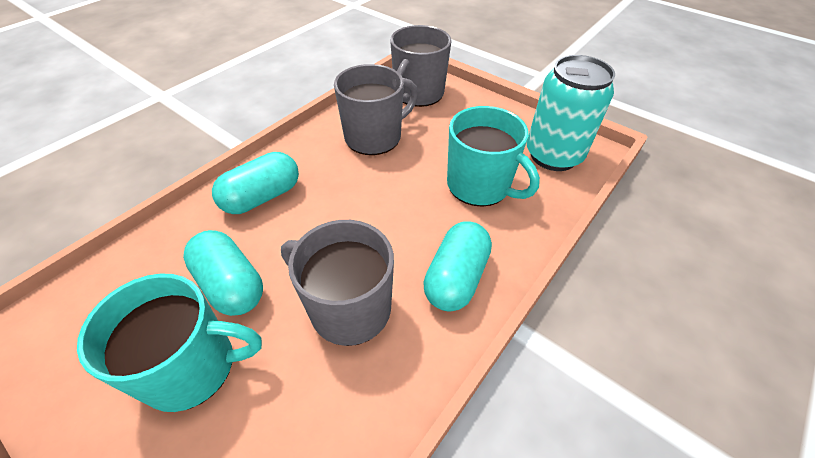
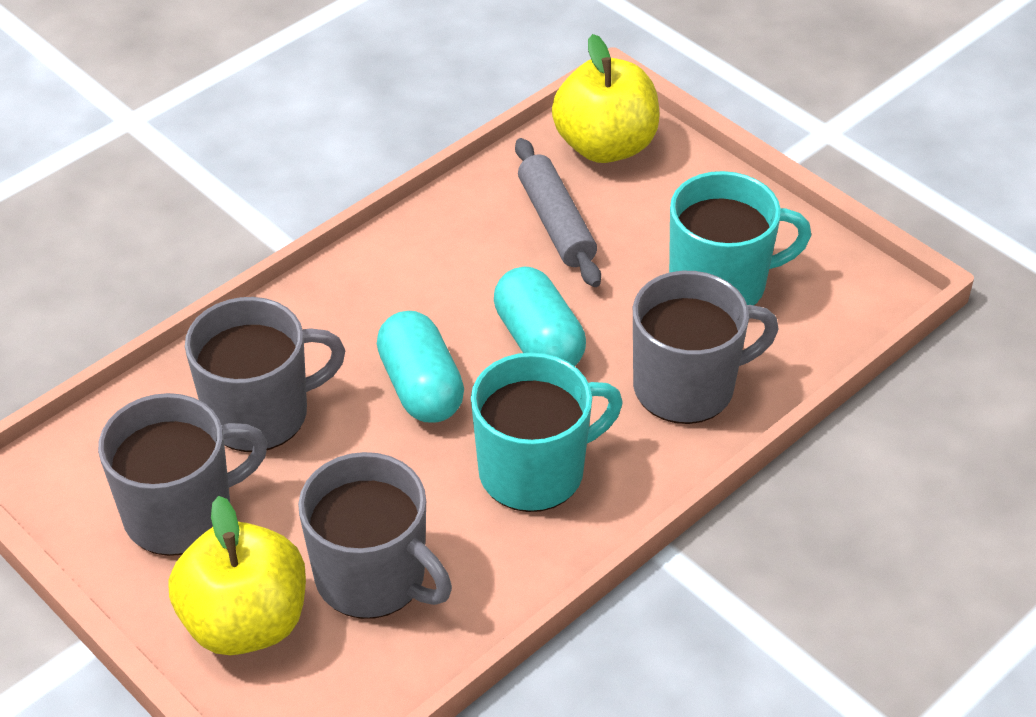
grey mug: [281,220,394,346] [334,64,418,155] [390,25,452,107] = 3 -> [98,393,268,556] [185,297,345,452] [298,452,452,619] [633,271,779,424] = 4
grey rolling pin: none = 0 -> [515,138,601,287] = 1
turquoise can: [527,55,615,171] = 1 -> none = 0
turquoise capsule: [183,230,263,316] [212,152,299,214] [423,221,492,312] = 3 -> [377,311,464,423] [494,267,586,366] = 2
yellow apple: none = 0 -> [168,496,306,655] [552,34,660,163] = 2

